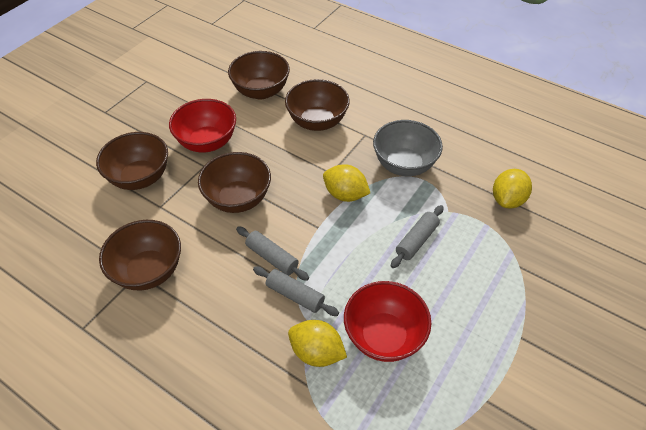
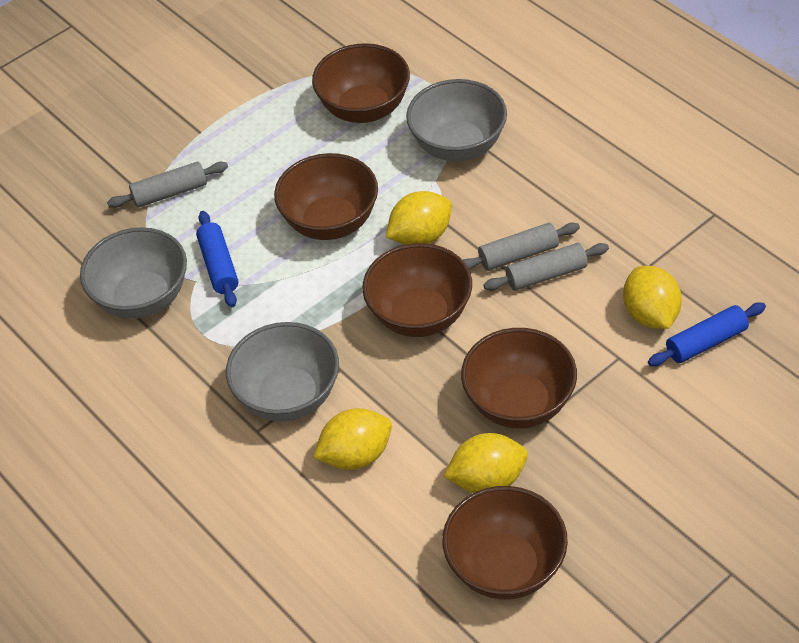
blue rolling pin: none = 0 -> [196,211,239,307] [648,303,766,366] = 2
grey bowl: [373,120,443,176] = 1 -> [80,227,187,319] [226,322,339,421] [406,79,507,161] = 3
red bowl: [169,99,236,153] [344,281,431,362] = 2 -> none = 0
yellow lemon: [288,320,347,367] [323,164,370,202] [493,169,532,209] = 3 -> [313,408,392,470] [386,191,452,245] [443,433,528,493] [623,266,682,329] = 4

